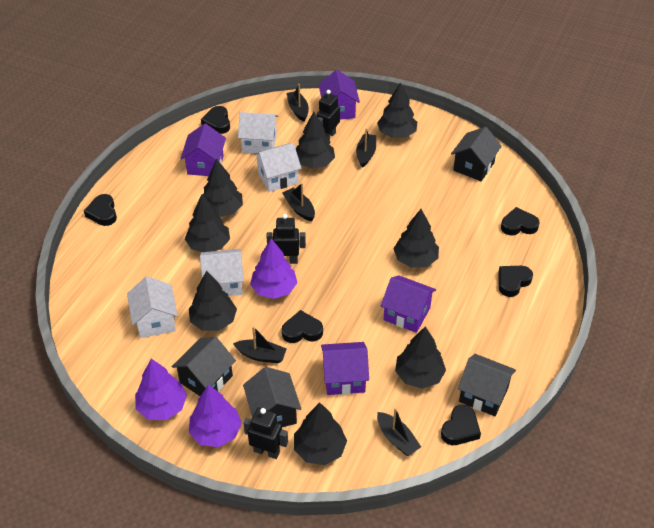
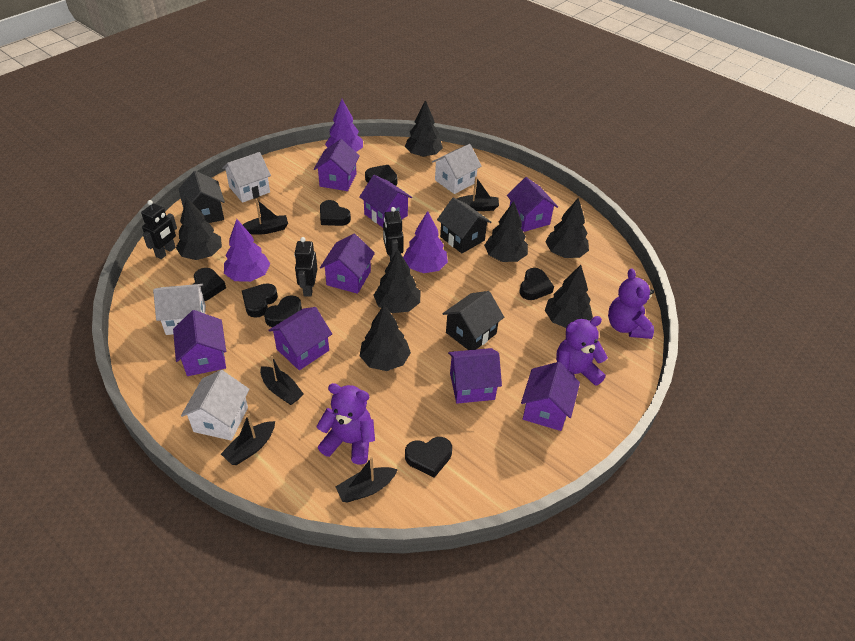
black heart: [84,194,117,226] [201,106,230,134] [282,310,323,343] [441,405,481,445] [498,266,533,297] [501,207,539,236] = 6 -> [192,268,226,301] [242,283,278,318] [264,295,302,327] [320,200,351,226] [365,165,398,186] [405,437,452,478] [520,268,554,300] = 7
black house: [171,337,236,396] [243,367,301,427] [451,127,502,181] [458,354,516,416] = 4 -> [179,171,225,223] [437,197,491,254] [442,291,504,350] = 3
black tree: [185,194,230,252] [189,270,237,331] [203,158,243,217] [294,402,347,465] [296,112,335,169] [377,82,417,138] [393,209,439,268] [395,326,446,389] = 8 -> [176,197,222,260] [360,305,411,371] [374,249,421,313] [405,100,443,157] [484,201,528,262] [545,197,589,258] [545,265,593,328] = 7
purple house: [180,124,226,176] [318,70,360,120] [321,342,369,395] [381,275,436,333] = 4 -> [173,310,226,376] [268,307,332,370] [314,139,360,191] [320,234,375,294] [359,175,412,227] [448,348,502,404] [507,177,558,232] [521,362,580,431] = 8
purple teddy bear: none = 0 -> [316,383,375,464] [556,316,608,385] [608,269,654,339] = 3

